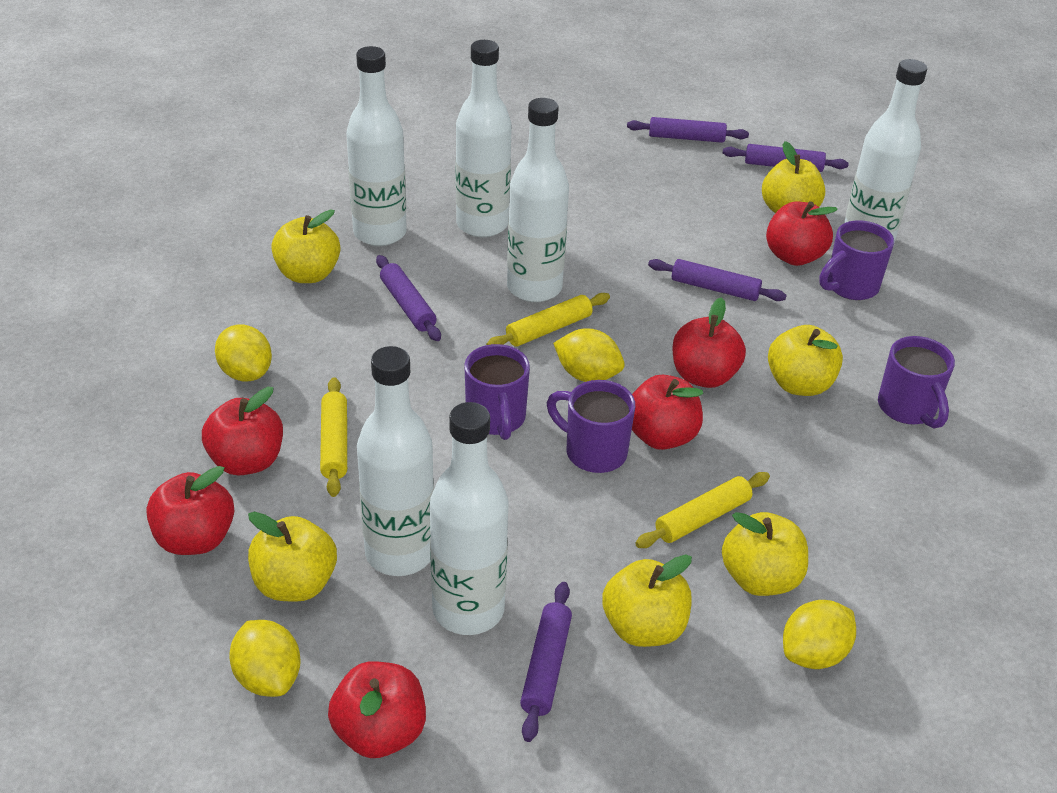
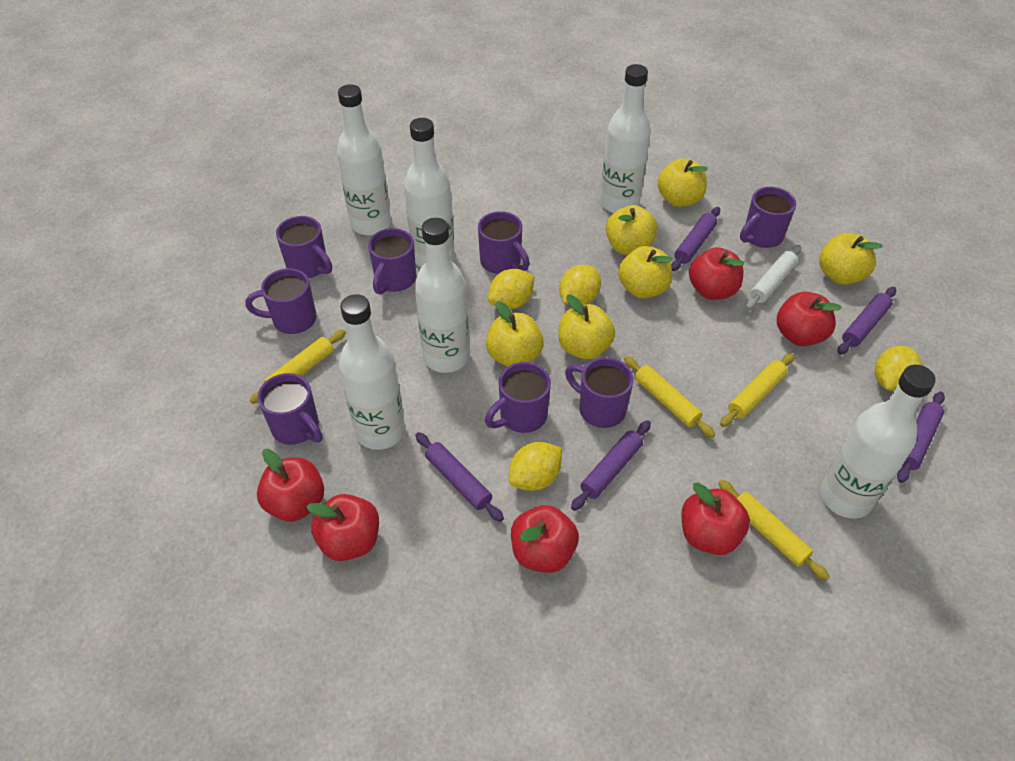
purple mug: [464,344,530,440] [547,380,635,473] [819,220,894,300] [878,336,955,428] = 4 -> [245,268,317,334] [258,373,323,445] [276,216,332,278] [368,228,416,295] [478,211,530,274] [485,362,551,433] [565,357,634,428] [740,187,796,248] = 8
white rolling pin: none = 0 -> [746,245,801,310] = 1
yellow rolling pin: [320,377,347,497] [486,293,610,346] [635,472,770,548] = 3 -> [250,329,346,404] [624,356,715,438] [718,480,830,581] [720,353,794,427] = 4

